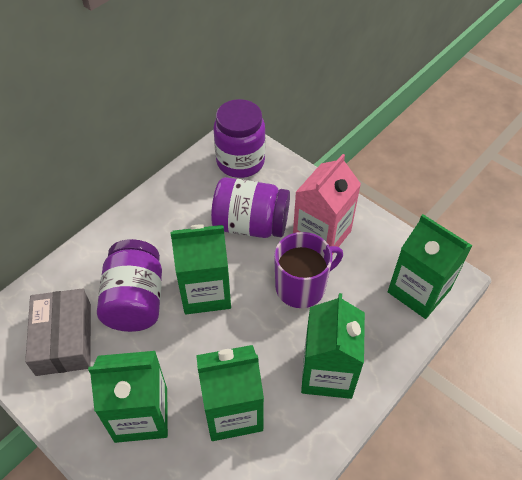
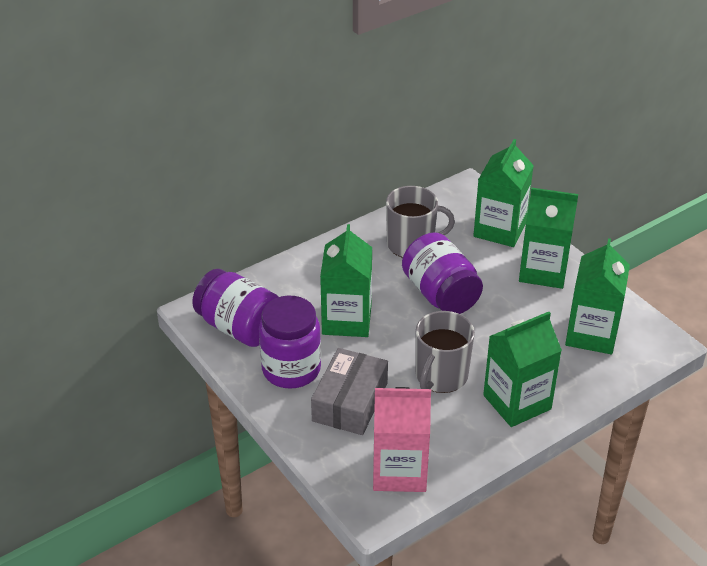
grey mug: none = 0 -> [386,186,455,258] [416,311,475,393] = 2
purple mug: [274,232,343,308] = 1 -> none = 0

